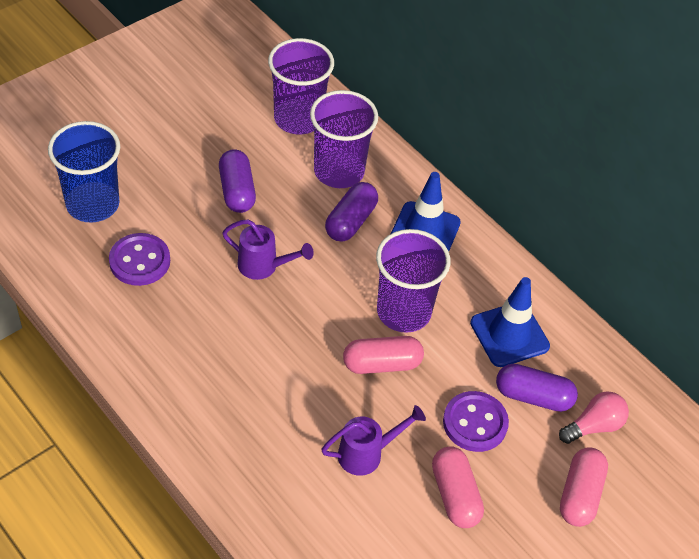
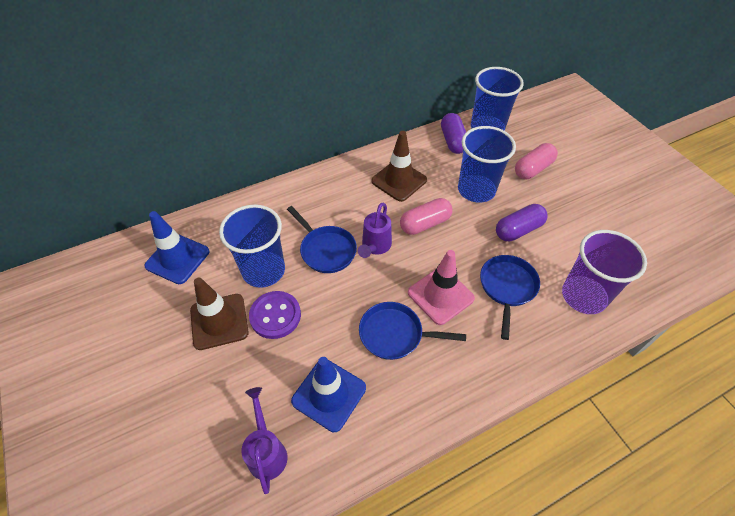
blue cup: [48,121,120,223] = 1 -> [219,205,285,288] [458,126,516,203] [471,67,524,131] = 3
blue pan: none = 0 -> [287,206,357,273] [359,302,466,360] [480,255,540,340] = 3
brown traffic cone: none = 0 -> [190,278,249,350] [371,131,427,202] = 2
pink capsule: [343,336,424,374] [432,446,484,528] [560,447,608,527] = 3 -> [400,198,453,235] [515,143,558,179] = 2
pink light bulb: [559,391,629,444] = 1 -> none = 0
pink traffic cone: none = 0 -> [408,250,475,325] = 1
purple button: [109,233,170,286] [443,391,509,452] = 2 -> [249,291,301,339] = 1
purple capsule: [219,149,256,213] [325,182,378,242] [496,364,578,412] = 3 -> [441,113,466,154] [496,204,547,241] = 2
purple cup: [268,38,334,134] [310,90,378,188] [376,229,451,333] = 3 -> [562,230,647,314] = 1

